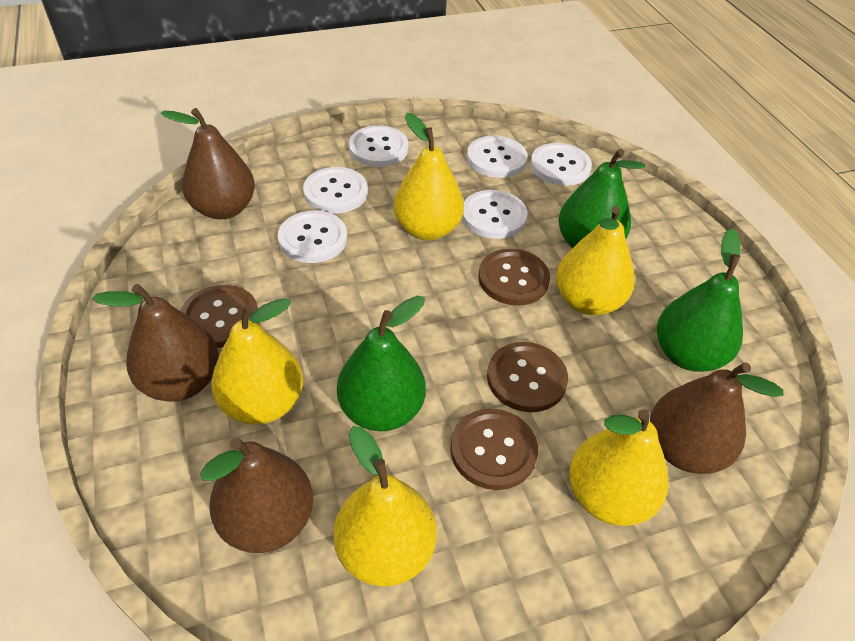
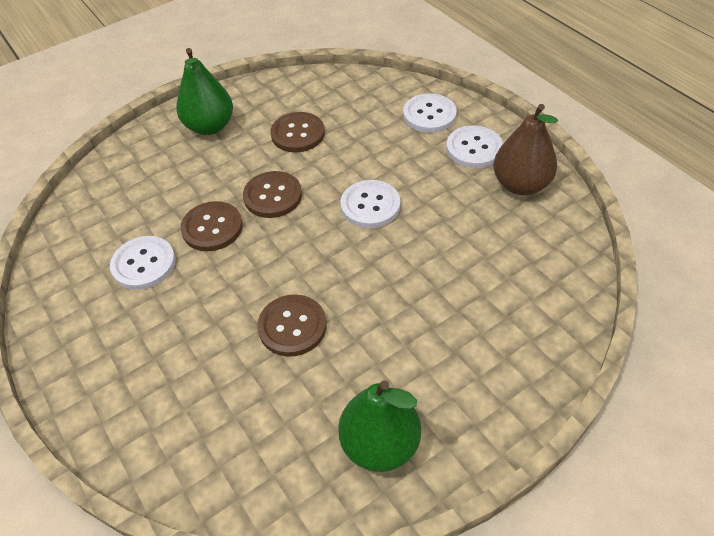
brown pear: [92,284,219,402] [161,108,255,219] [200,438,313,553] [650,362,783,474] = 4 -> [493,104,558,195] = 1
green pear: [337,295,426,431] [558,149,646,248] [657,228,743,372] = 3 -> [176,48,233,135] [338,380,421,472] = 2
white button: [278,211,347,263] [303,167,368,214] [349,125,409,167] [462,190,527,239] [467,135,527,178] [530,143,592,186] = 6 -> [110,236,176,290] [340,180,400,228] [403,93,457,133] [446,125,503,168] = 4
yellow pear: [211,298,303,425] [333,426,437,587] [394,113,464,240] [556,206,635,316] [569,409,669,526] = 5 -> none = 0

